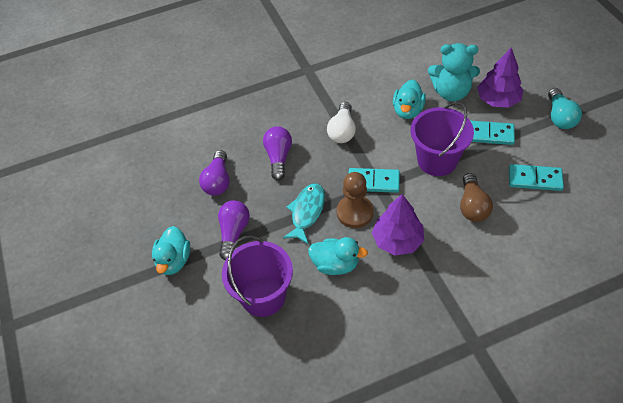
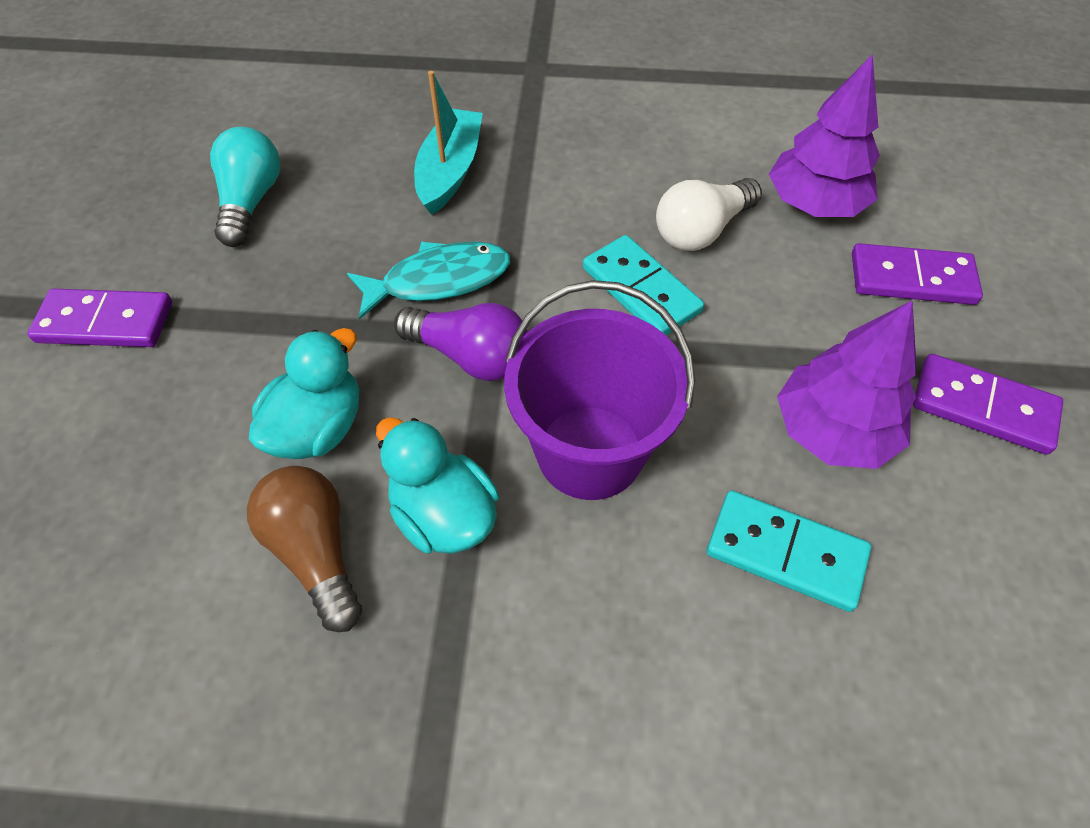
brown pawn: [337,172,373,228] = 1 -> none = 0
purple bucket: [222,236,293,317] [411,102,474,176] = 2 -> [504,280,695,500] = 1
purple domino: none = 0 -> [27,289,172,347] [852,243,983,305] [913,354,1063,455] = 3
purple light bulb: [199,150,230,196] [218,200,250,260] [263,126,292,180] = 3 -> [394,303,528,381] = 1
turquoise boat: none = 0 -> [414,71,483,215] = 1
turquoise domino: [349,168,400,193] [470,121,515,145] [509,164,564,191] = 3 -> [583,235,704,335] [707,490,871,612] = 2
turquoise duck: [152,226,190,275] [308,237,368,275] [393,79,426,119] = 3 -> [249,328,359,459] [376,417,499,554] = 2
turquoise teddy bear: [428,43,480,102] = 1 -> none = 0

